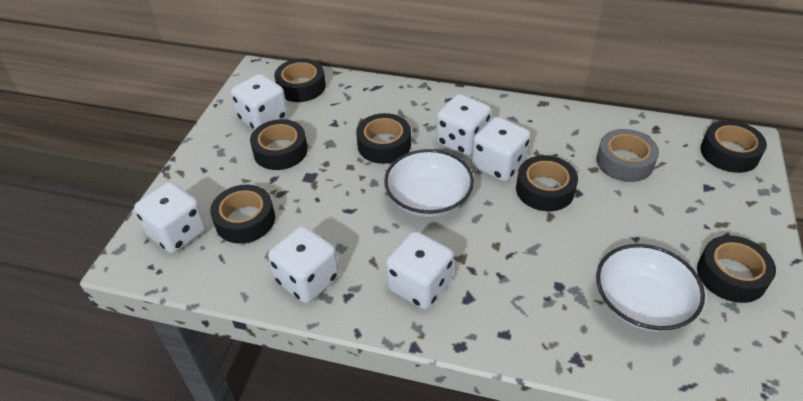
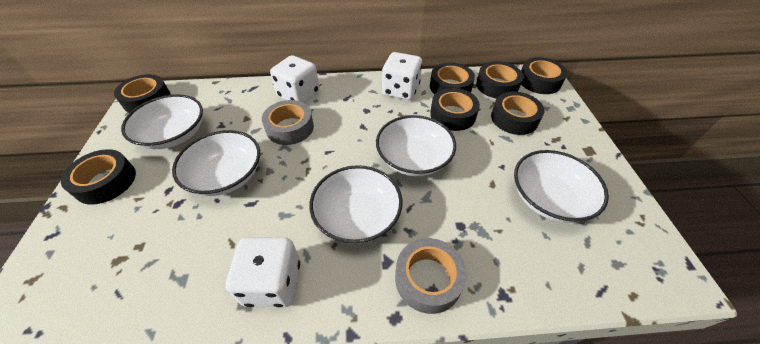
grey tape: [596,129,659,182] = 1 -> [262,100,314,145] [395,238,467,314] = 2
white bowl: [384,149,474,217] [596,244,705,332] = 2 -> [121,94,203,149] [172,130,260,196] [309,165,403,244] [376,115,456,176] [514,150,609,223] = 5
white dice: [134,182,206,253] [231,74,288,130] [268,226,339,304] [386,231,454,310] [436,94,491,156] [472,117,531,182] = 6 -> [226,237,300,307] [270,55,320,103] [382,52,422,100] = 3

